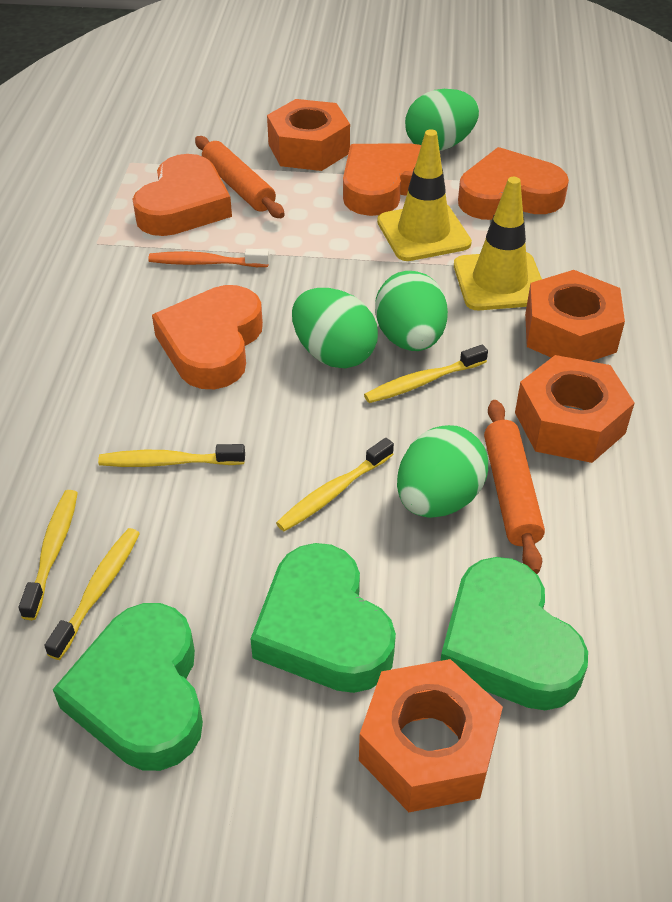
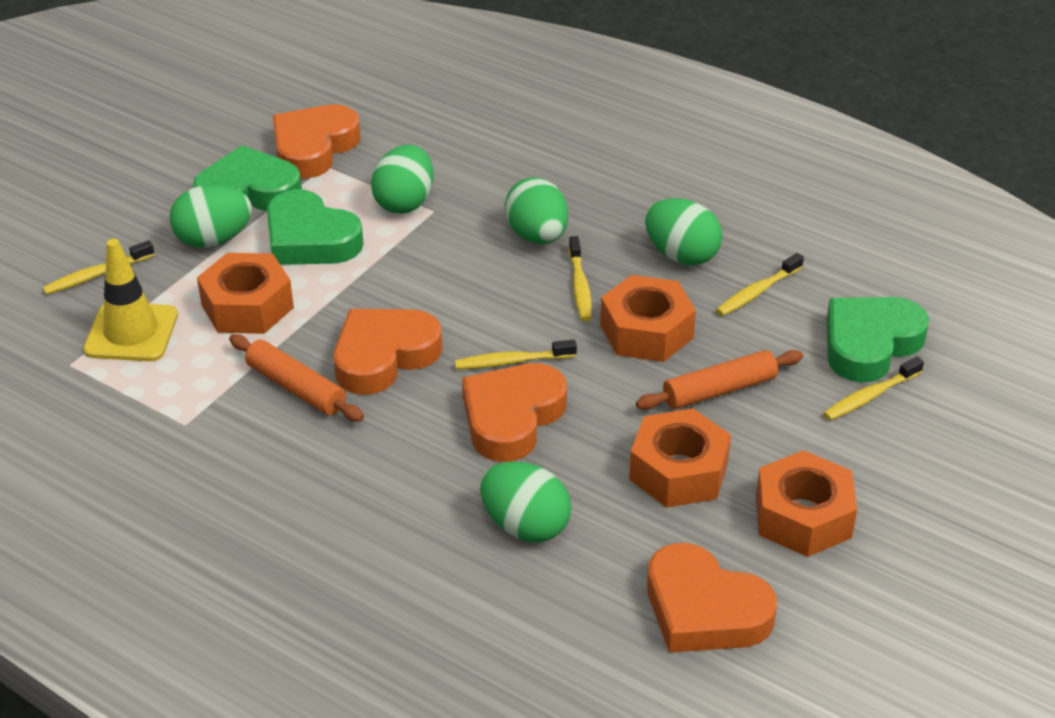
green egg: [292,288,378,368] [375,271,448,351] [397,425,488,518] [405,89,479,151] = 4 -> [169,184,252,248] [371,145,434,214] [480,462,571,542] [505,178,568,244] [645,198,722,265] = 5
orange toothbrush: [148,249,269,267] = 1 -> none = 0
yellow traffic cone: [377,129,472,261] [454,177,542,310] = 2 -> [83,239,178,361] = 1

